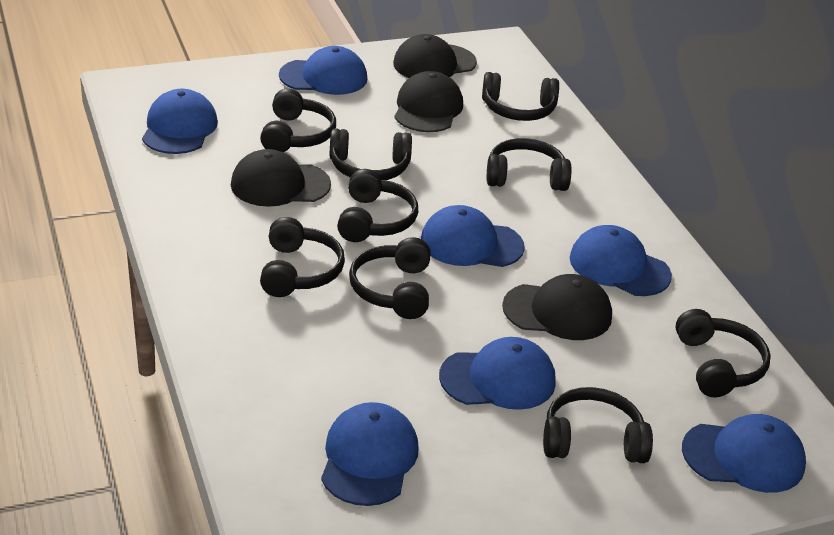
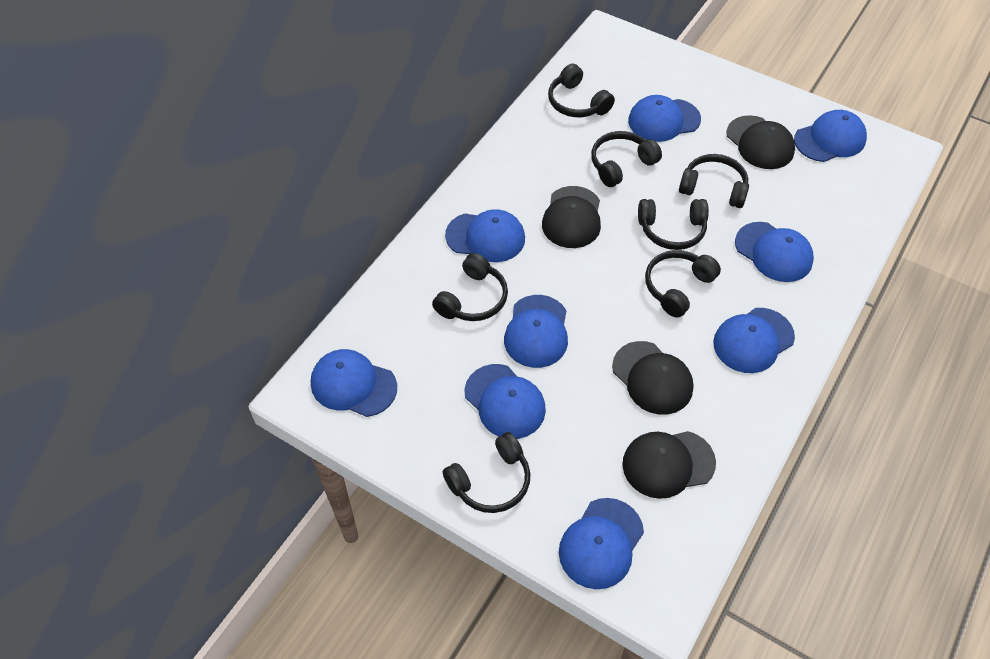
black headphones: [260,89,336,152] [260,217,345,297] [330,128,412,180] [337,169,418,242] [349,237,431,319] [482,72,559,121] [487,138,571,191] [543,387,653,463] [675,309,771,397] = 9 -> [432,253,508,321] [443,432,530,513] [548,64,615,117] [591,131,662,187] [638,199,709,250] [645,250,721,318] [679,154,749,208] = 7
blue cap: [142,89,218,154] [279,46,367,95] [321,402,419,506] [421,205,525,267] [439,337,556,410] [570,225,672,296] [682,414,806,493] = 7 -> [311,349,397,417] [445,209,525,262] [464,364,546,439] [504,295,568,368] [559,498,644,589] [628,95,701,142] [713,308,795,373] [735,222,814,282] [794,110,867,162] = 9

